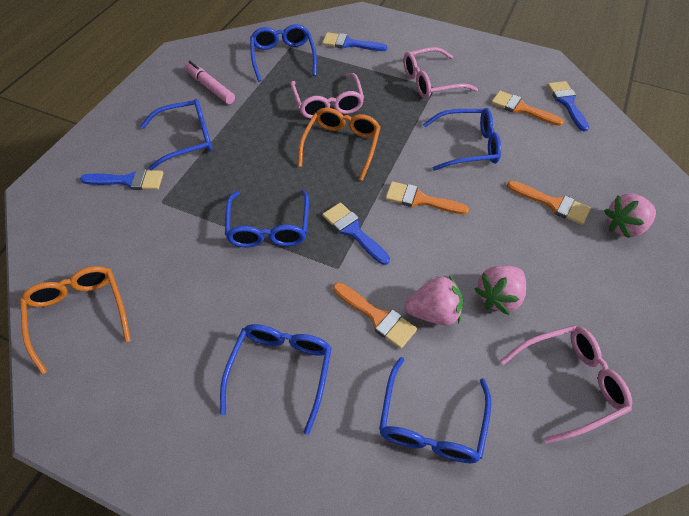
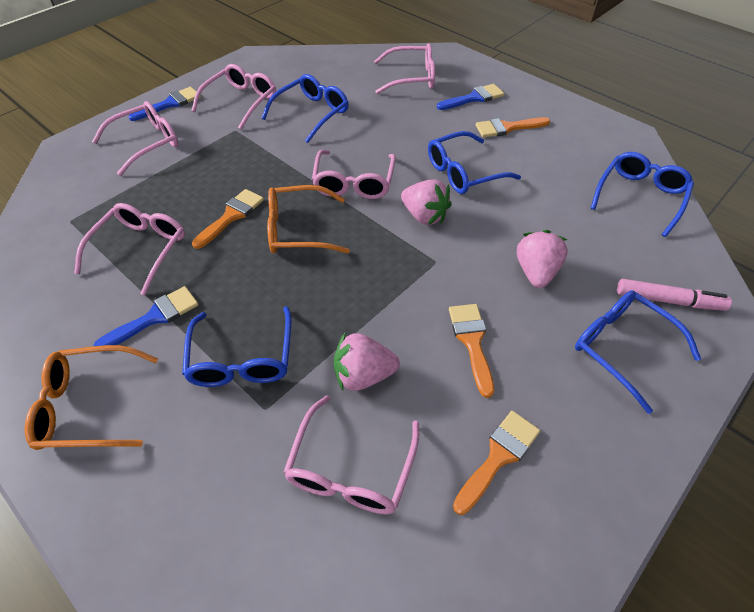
blue brush: [80,169,163,190] [322,32,387,51] [322,203,390,265] [547,81,589,132] = 4 -> [93,286,199,346] [128,87,201,121] [437,84,504,110] = 3
blue glasses: [140,99,213,170] [220,324,332,435] [225,190,309,248] [250,24,317,82] [379,357,492,463] [423,108,501,171] = 6 -> [182,306,291,387] [261,74,349,143] [428,131,521,194] [575,290,701,414] [590,152,694,237] = 5
pink glasses: [290,73,364,119] [403,47,478,99] [500,325,632,444] = 3 -> [74,203,185,295] [92,101,178,176] [191,64,276,130] [283,395,419,514] [312,150,396,199] [374,43,435,94] = 6

